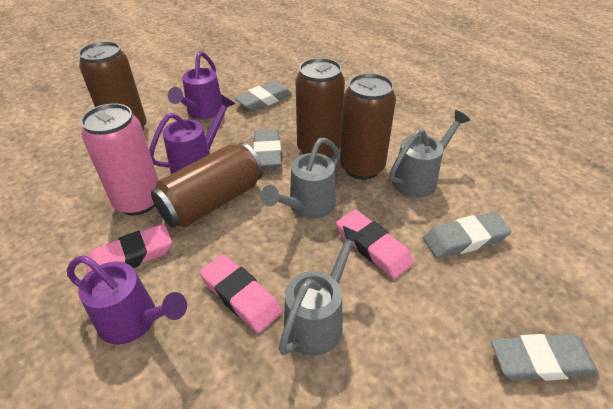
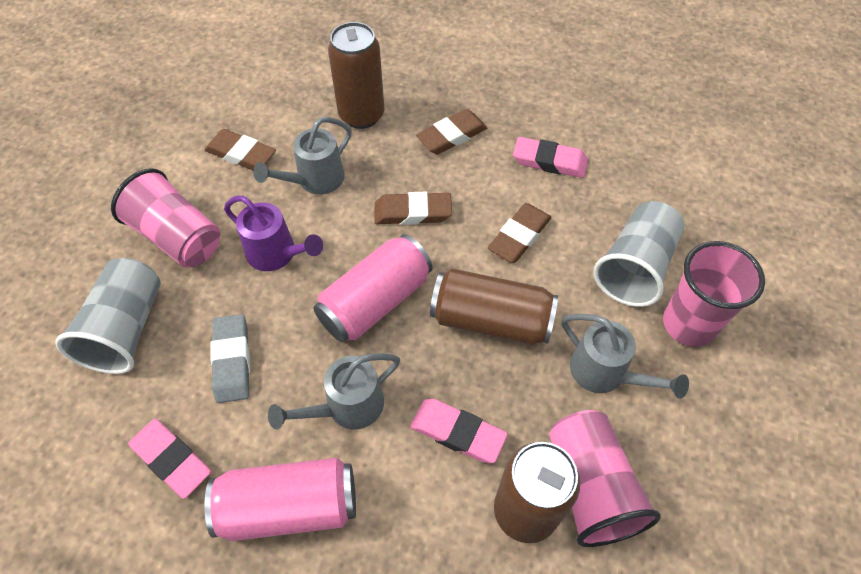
brown can: [78,41,147,130] [151,142,263,228] [296,58,345,158] [340,73,396,180] = 4 -> [328,22,385,129] [430,268,558,345] [494,442,580,543] = 3
brown eraser: none = 0 -> [204,129,276,170] [374,192,452,225] [416,109,487,154] [488,203,552,263] = 4
grey cup: none = 0 -> [55,258,161,374] [593,201,685,307] = 2
grey eraser: [234,81,292,111] [254,129,282,168] [423,212,511,258] [491,334,599,381] = 4 -> [210,314,250,403] = 1
pink can: [81,103,159,216] = 1 -> [205,458,356,541] [314,234,432,342] = 2
pink cup: none = 0 -> [111,168,220,268] [549,410,661,547] [663,241,765,347] = 3
purple watering can: [67,255,187,344] [149,95,235,174] [168,51,222,119] = 3 -> [224,196,323,271] = 1

